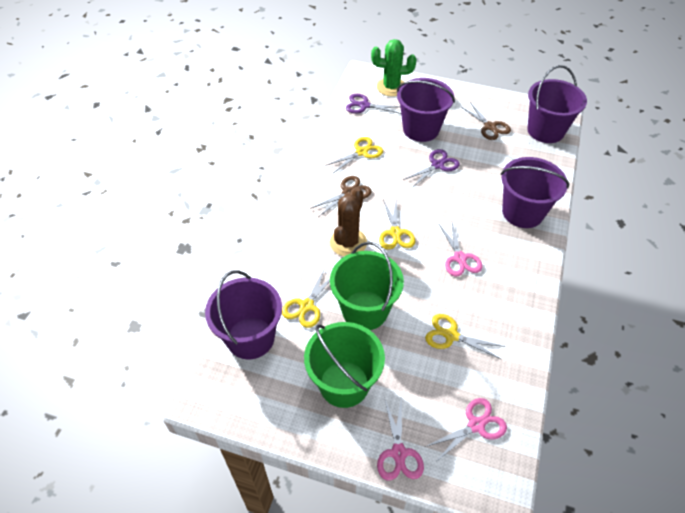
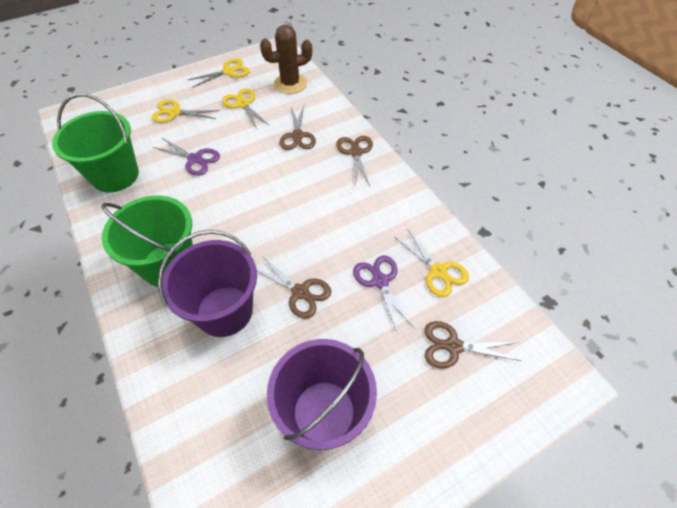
brown scissors: [310,176,372,217] [461,102,511,140] = 2 -> [257,256,331,319] [279,106,316,150] [336,136,373,186] [424,321,521,369] = 4
green cactus: [371,39,416,97] = 1 -> none = 0
pink scissors: [377,397,424,481] [425,398,507,463] [438,222,482,277] = 3 -> none = 0
purple bucket: [205,270,282,359] [397,78,455,142] [501,157,569,228] [527,65,587,143] = 4 -> [158,230,257,337] [267,339,377,450] = 2

